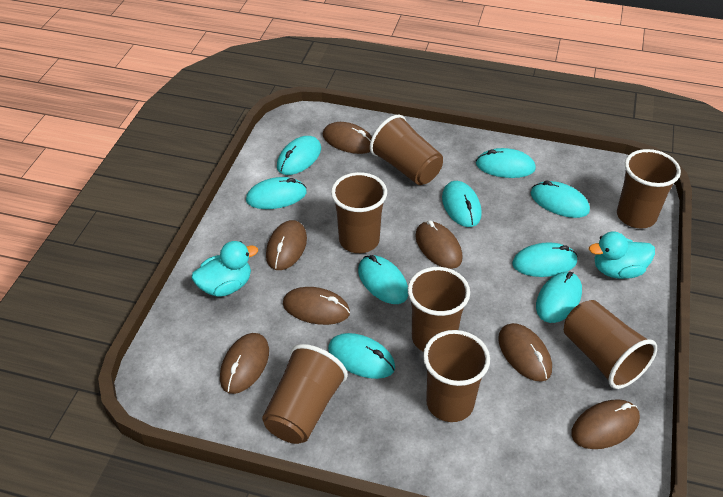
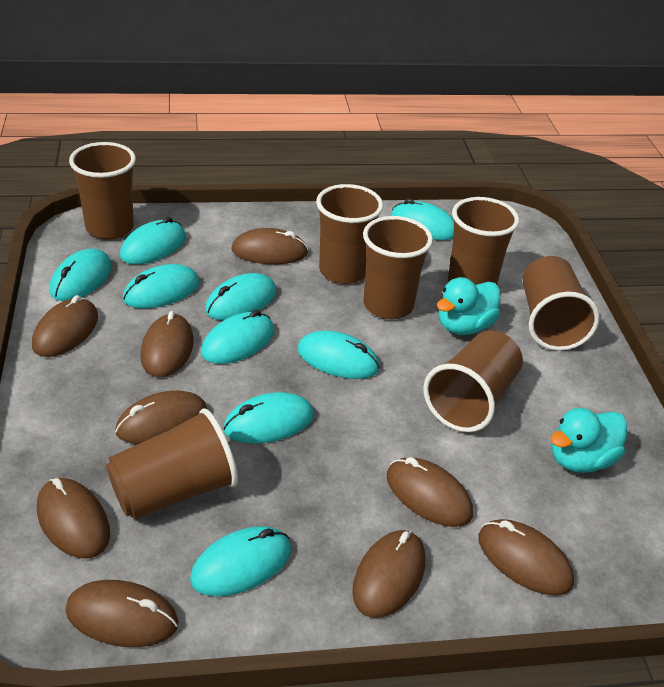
brown mouse: [220,333,269,394] [266,220,307,270] [283,287,350,325] [323,122,372,154] [415,220,463,269] [498,323,552,382] [571,399,640,449] = 7 -> [32,295,98,357] [37,478,110,558] [66,580,178,647] [115,390,207,444] [141,311,194,377] [232,228,309,264] [352,530,425,618] [387,457,473,527] [478,519,574,596] = 9

